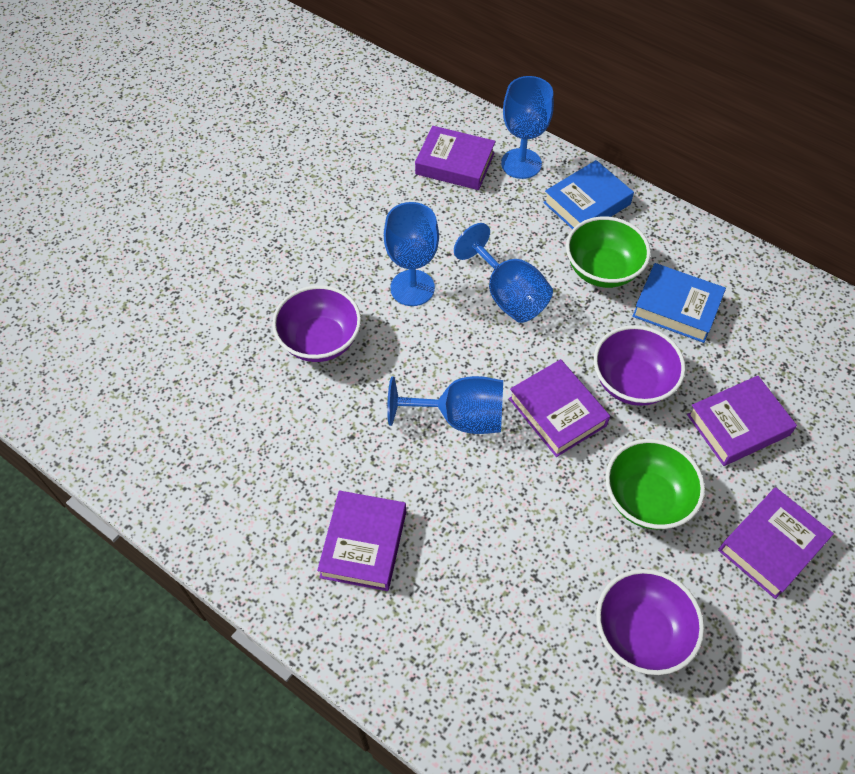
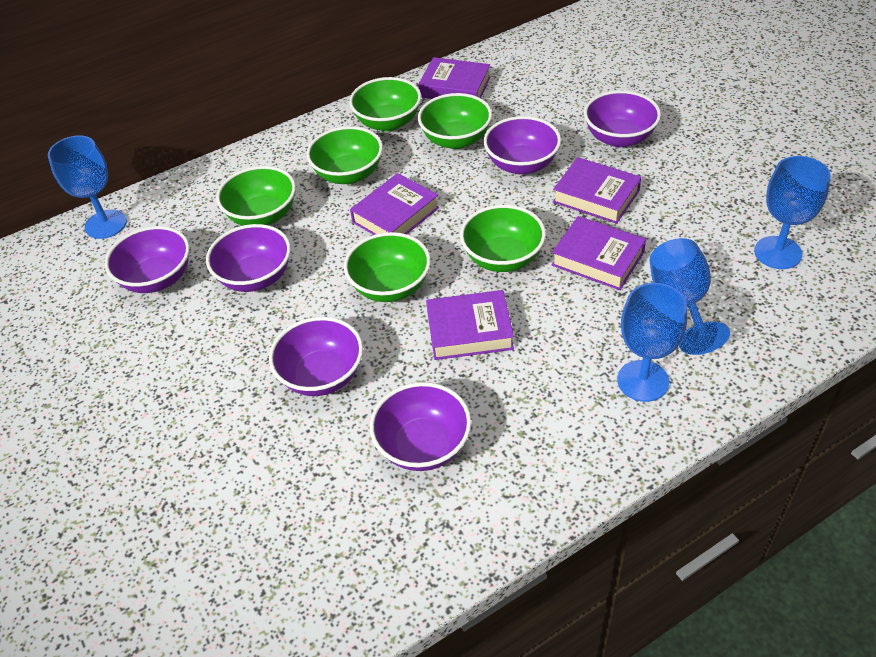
blue book: [543,160,634,229] [632,263,726,343] = 2 -> none = 0
green bowl: [566,216,651,288] [605,439,705,530] = 2 -> [216,166,296,226] [306,126,383,184] [344,232,431,302] [349,77,421,131] [418,93,492,149] [460,205,546,272] = 6
purple bowl: [272,285,361,362] [594,325,685,406] [596,569,704,675] = 3 -> [105,226,190,293] [206,224,291,292] [269,317,363,396] [370,382,471,471] [484,116,561,175] [584,90,661,147] = 6

